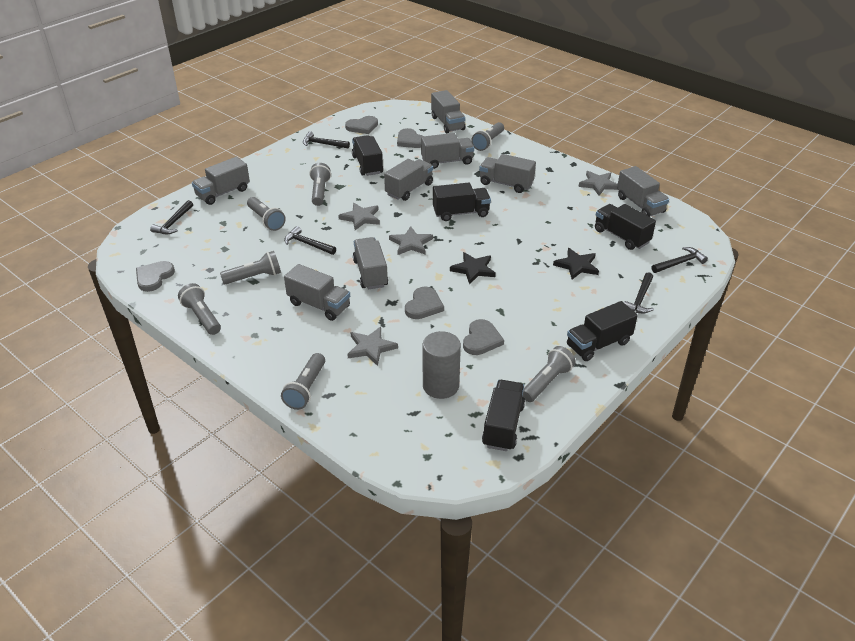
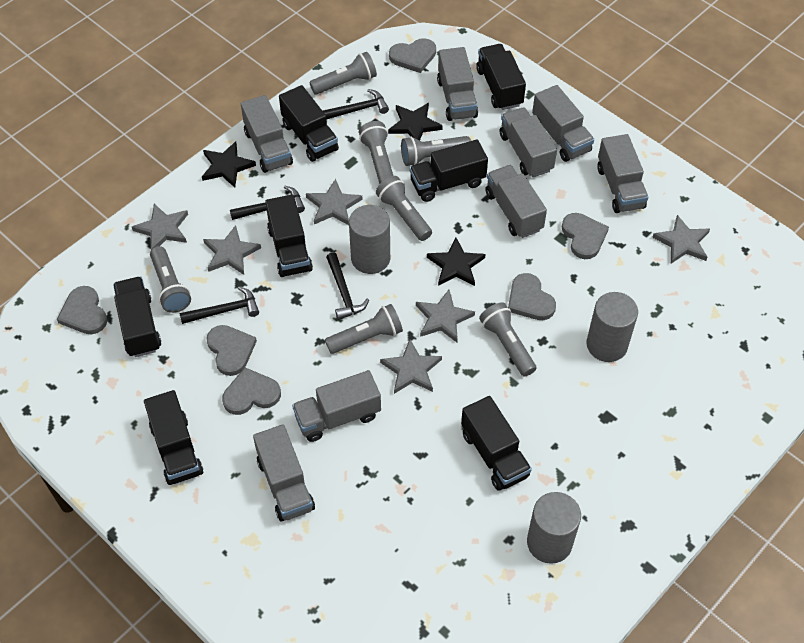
black hammer: [150,200,193,234] [284,226,336,255] [303,131,350,148] [624,272,654,313] [652,247,708,273] = 5 -> [179,287,259,324] [230,186,305,220] [323,89,389,120] [326,252,369,320] = 4
black star: [450,252,496,285] [553,248,599,279] = 2 -> [202,141,256,188] [388,103,443,140] [427,238,486,286] = 3
black truck: [352,135,383,176] [433,183,491,221] [482,380,525,451] [567,301,638,361] [595,204,656,250] = 5 -> [113,276,161,357] [144,390,203,485] [265,195,313,277] [279,85,339,162] [409,139,488,202] [461,396,532,491] [476,44,526,110] = 7
grey cylinder: [423,331,461,399] = 1 -> [349,205,390,274] [527,492,581,564] [587,292,638,362] = 3
grey heart: [136,261,175,292] [345,116,378,134] [397,128,423,148] [405,287,444,319] [463,319,504,355] = 5 -> [57,286,107,334] [206,325,257,376] [222,368,281,415] [389,38,436,73] [508,273,556,320] [562,213,609,259] = 6
grey star: [338,203,380,230] [347,327,398,366] [389,226,433,255] [578,171,618,196] = 4 -> [132,204,188,250] [203,225,261,275] [306,179,362,225] [380,339,442,394] [416,290,475,342] [652,215,710,264] = 6

